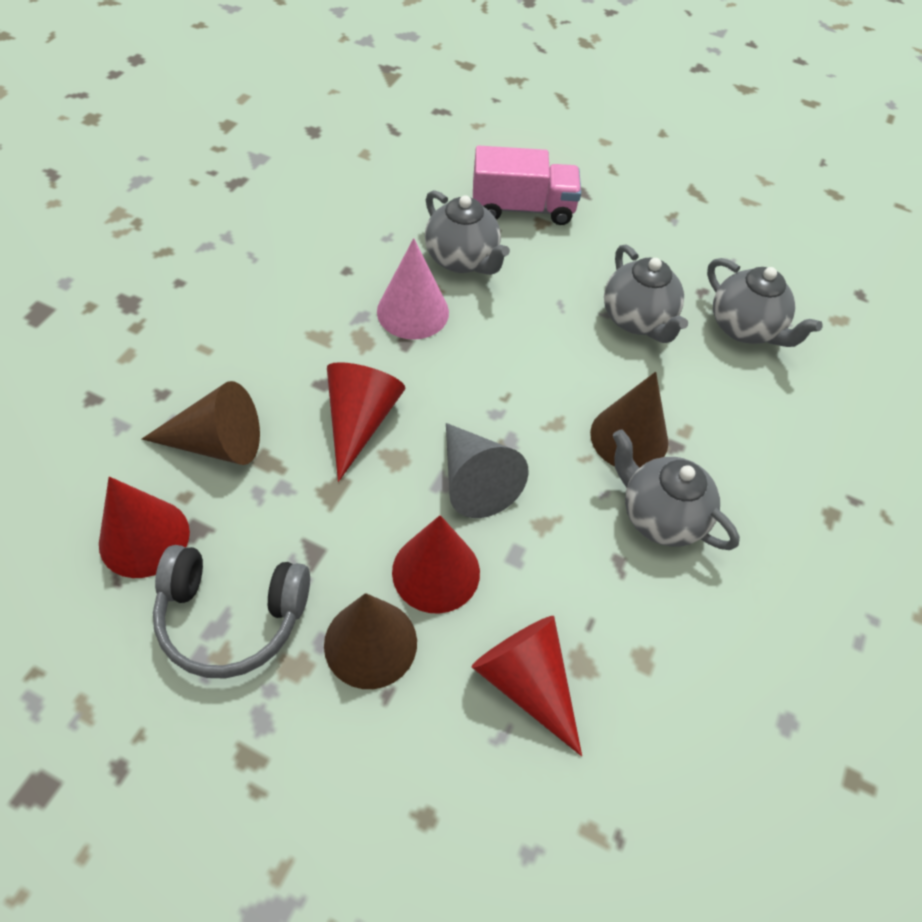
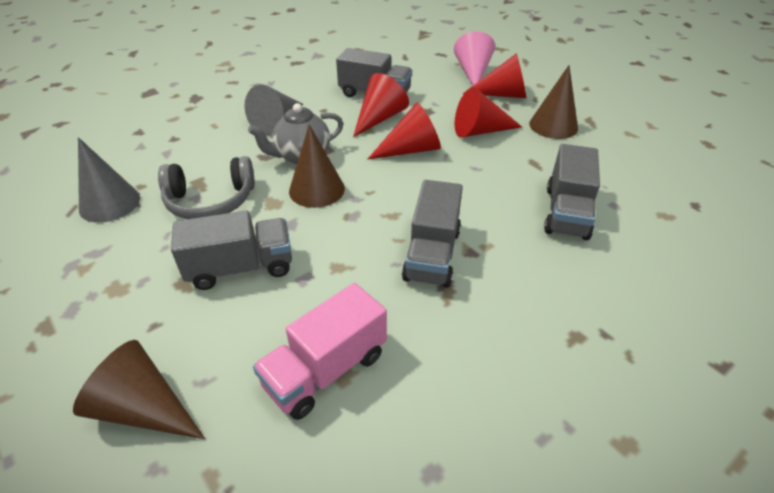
grey cone: [446,423,529,518] = 1 -> [78,137,140,223] [245,84,303,135] = 2
grey teapot: [425,190,510,275] [604,244,688,343] [613,429,740,550] [707,258,823,347] = 4 -> [248,103,344,164] = 1
grey truck: none = 0 -> [171,210,292,290] [336,48,412,97] [402,180,463,288] [544,144,600,240] = 4

